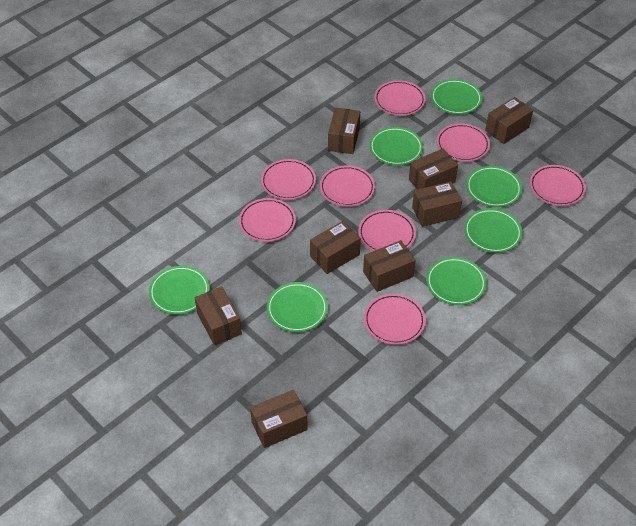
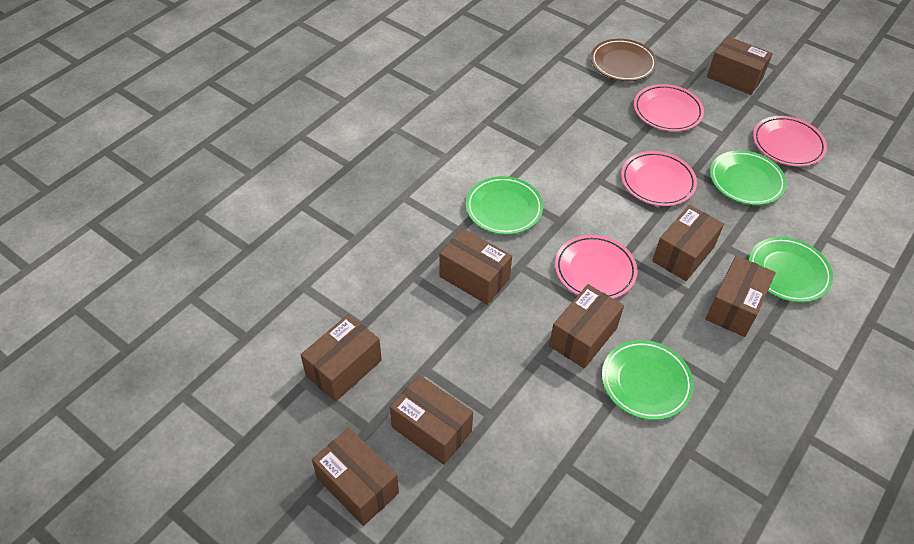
brown plate: none = 0 -> [591,39,657,81] = 1
green plate: [149,266,210,315] [267,282,328,332] [370,127,423,166] [426,257,487,305] [431,79,482,114] [464,208,522,253] [466,166,522,207] = 7 -> [466,176,543,235] [602,340,693,420] [710,150,787,205] [749,237,833,302] = 4
pink plate: [239,198,296,242] [261,159,316,200] [320,165,375,207] [358,210,416,251] [364,294,426,345] [374,80,426,116] [436,123,490,162] [530,165,586,206] = 8 -> [555,235,637,299] [621,151,697,206] [634,84,704,132] [753,116,827,167] = 4

